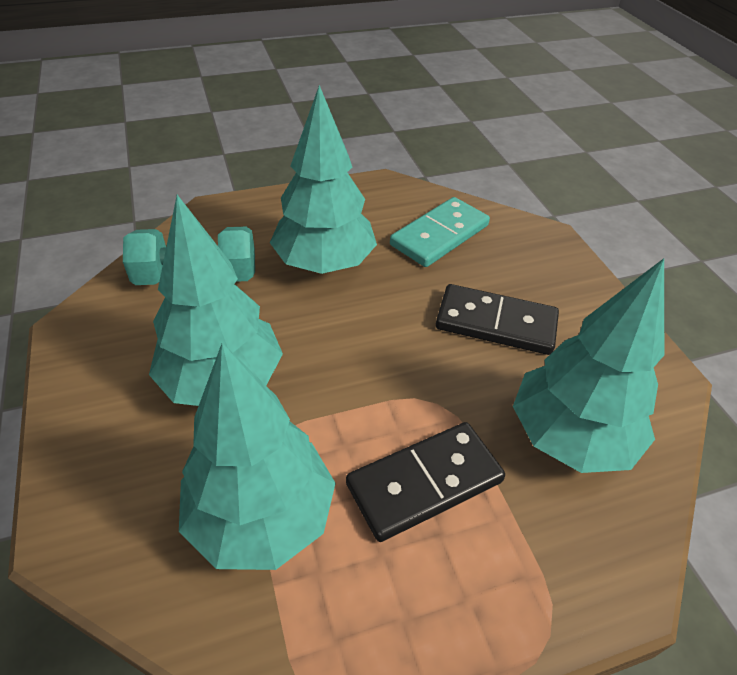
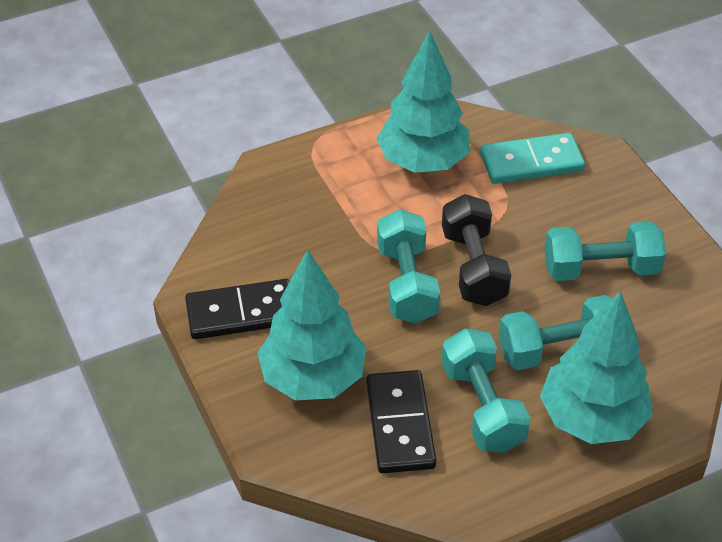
black dumbbell: none = 0 -> [442,194,511,306] = 1
turquoise dumbbell: [123,227,255,285] = 1 -> [377,209,440,324] [441,328,530,453] [499,295,612,371] [545,221,666,281] = 4
turquoise tree: [149,195,283,406] [179,343,336,570] [270,85,377,274] [513,258,664,473] = 4 -> [257,250,366,400] [376,30,470,173] [540,291,653,444] = 3

